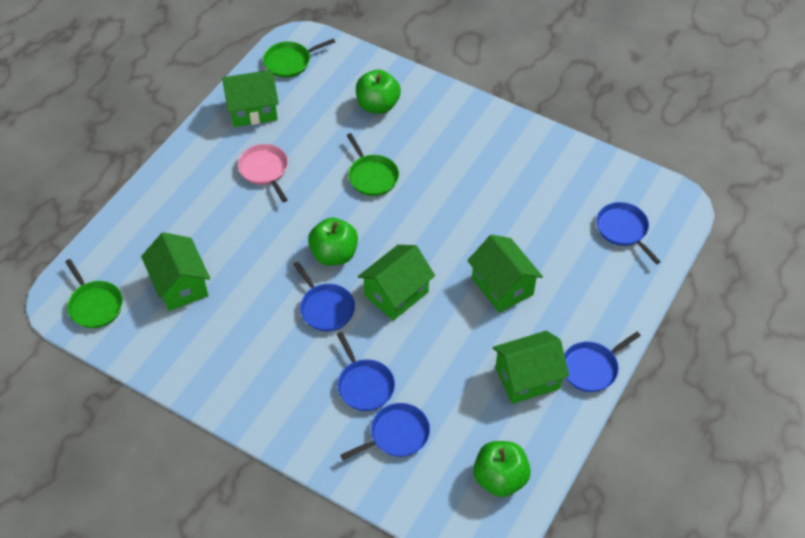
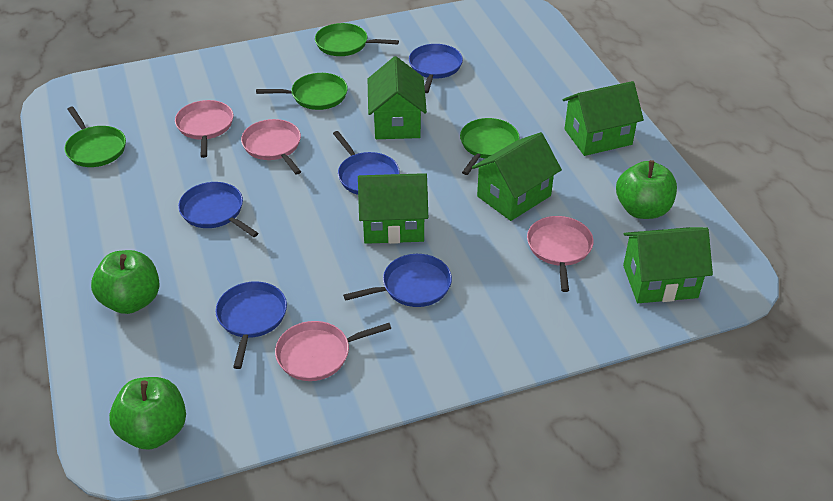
green pan: [65,259,123,328] [263,38,335,78] [346,133,399,196] = 3 -> [64,107,126,167] [256,73,348,110] [315,23,399,56] [460,118,520,175] = 4
pink pan: [238,144,288,202] = 1 -> [175,100,233,158] [241,119,301,175] [275,321,391,381] [527,216,594,292] = 4

